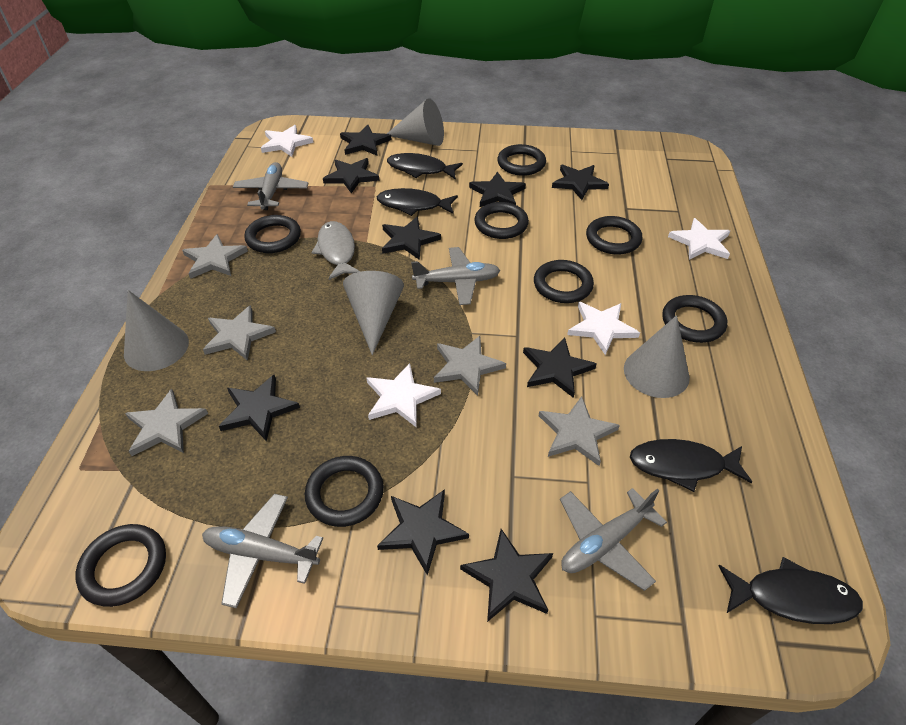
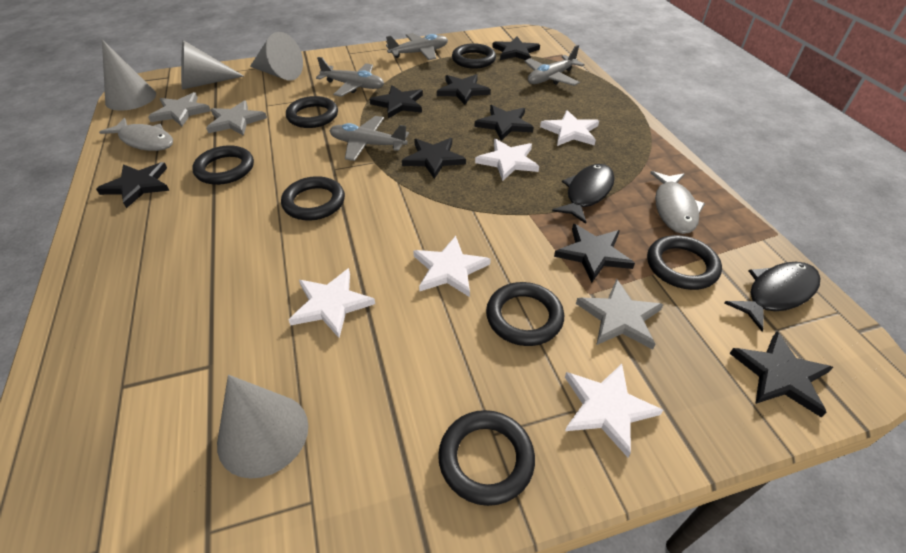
black fish: [377,188,458,216] [387,153,463,180] [630,439,752,492] [719,557,863,624] = 4 -> [552,164,615,224] [724,262,820,331] = 2
black ring: [75,524,166,607] [244,215,301,253] [305,456,384,527] [474,202,529,239] [497,144,546,176] [534,260,594,303] [586,216,642,255] [662,295,727,343] = 8 -> [192,145,254,185] [281,176,345,221] [286,96,338,128] [438,410,535,506] [452,43,496,69] [486,282,564,346] [647,235,722,290] = 7
black star: [219,375,300,441] [323,158,379,193] [340,125,392,156] [377,489,469,576] [382,217,441,260] [460,529,553,622] [469,172,526,207] [523,337,596,398] [552,165,609,200] = 9 -> [96,162,169,208] [369,85,423,118] [402,138,466,179] [437,74,491,105] [475,105,534,141] [492,36,540,60] [554,224,635,283] [729,332,833,417] = 8
grey fish: [311,221,360,280] = 1 -> [99,118,173,151] [650,171,705,234] = 2
grey star: [125,389,208,456] [182,234,248,279] [203,305,276,361] [434,336,506,396] [539,396,620,466] = 5 -> [148,92,211,126] [206,100,267,136] [576,279,664,349] = 3
white star: [261,125,314,157] [366,363,441,428] [567,302,640,355] [668,218,730,260] = 4 -> [289,268,375,338] [413,236,491,297] [475,139,539,181] [540,110,599,146] [565,364,663,457] = 5

